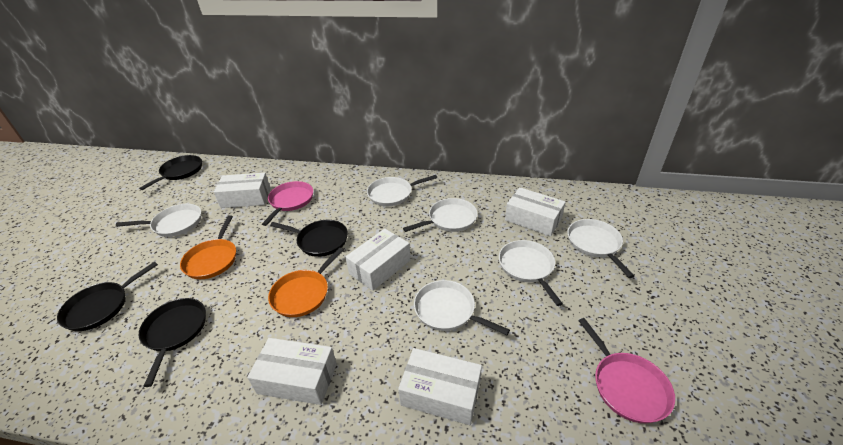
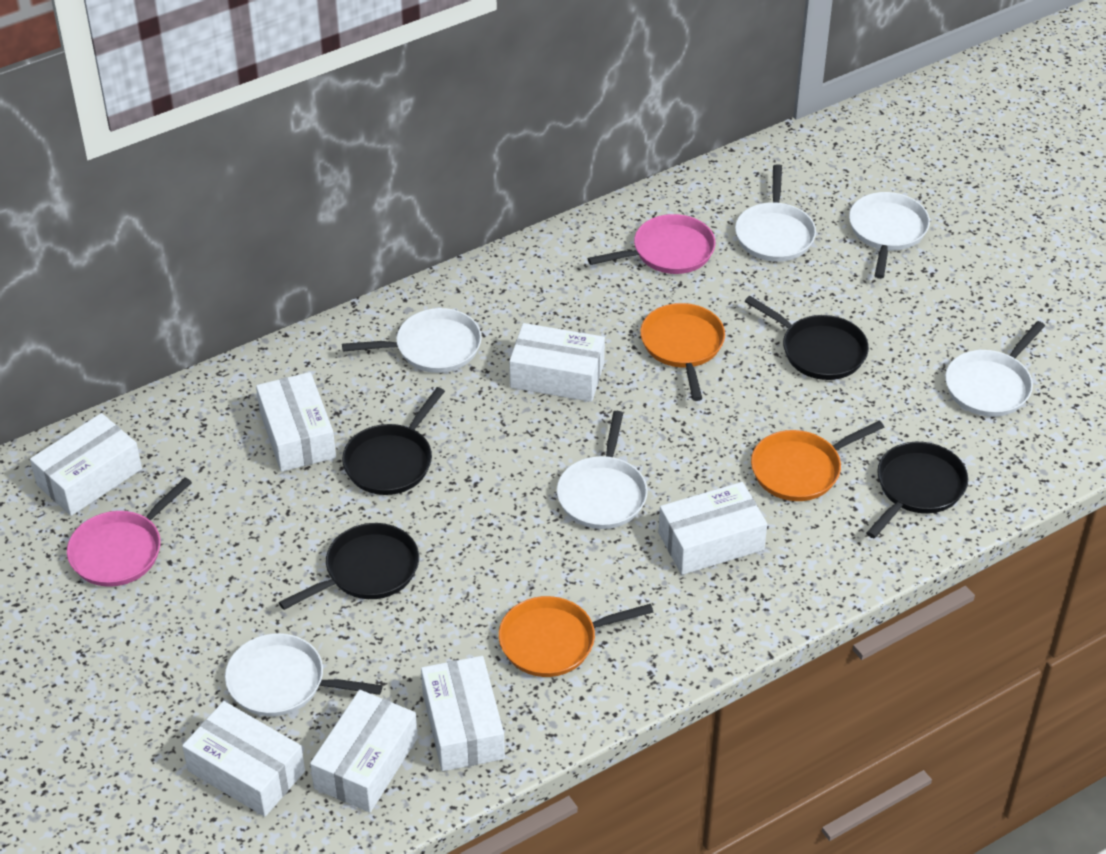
orange pan: [180,215,236,279] [268,248,344,317] = 2 -> [499,596,653,677] [640,303,725,401] [751,420,884,501] = 3
white box: [214,172,271,208] [247,338,337,405] [345,228,411,291] [398,348,482,425] [505,187,566,236] = 5 -> [30,413,142,516] [182,701,305,817] [256,372,336,472] [310,690,418,812] [421,656,505,771] [509,323,605,402] [658,482,767,575] = 7

